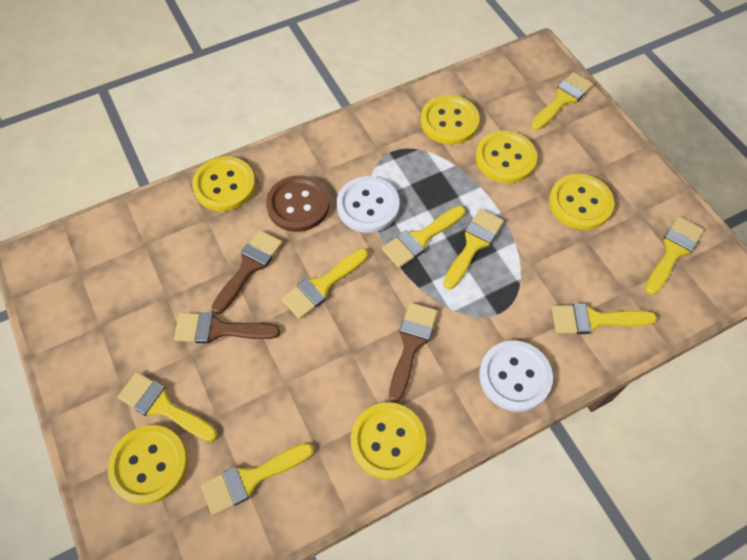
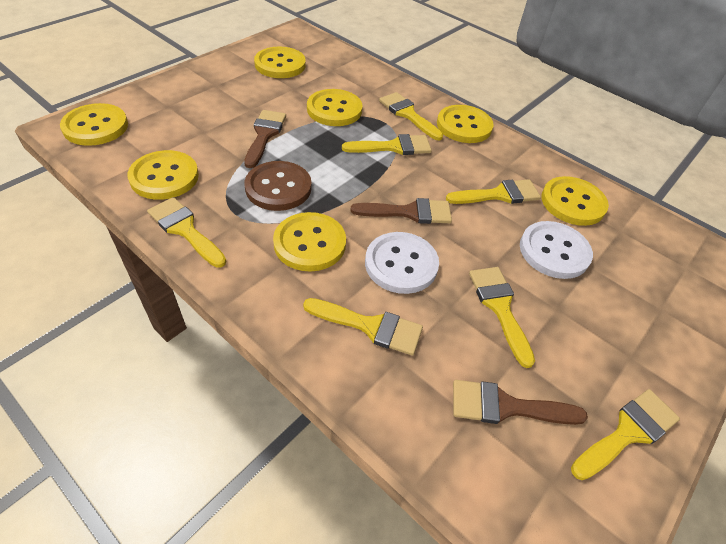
yellow brush: [117,372,218,442] [201,443,314,516] [282,248,368,319] [382,206,465,268] [443,209,504,289] [531,72,593,130] [552,304,657,334] [645,216,704,295] = 8 -> [147,197,227,268] [303,298,423,356] [342,134,432,155] [379,92,443,140] [446,179,541,204] [469,267,535,368] [571,389,680,480] = 7
yellow button: [108,425,188,505] [192,156,256,211] [351,402,426,480] [421,95,480,145] [475,131,537,183] [549,174,614,230] = 6 -> [60,103,128,146] [127,150,199,200] [254,46,306,78] [273,212,346,272] [307,89,363,126] [437,105,494,143] [541,176,609,226] = 7

